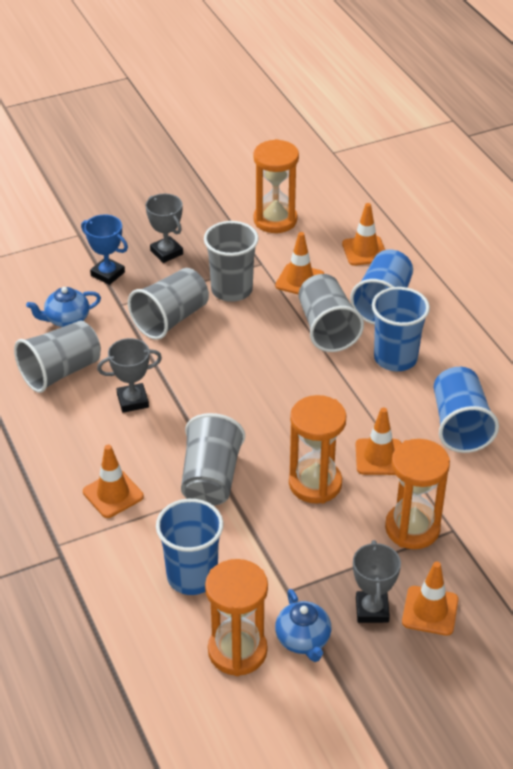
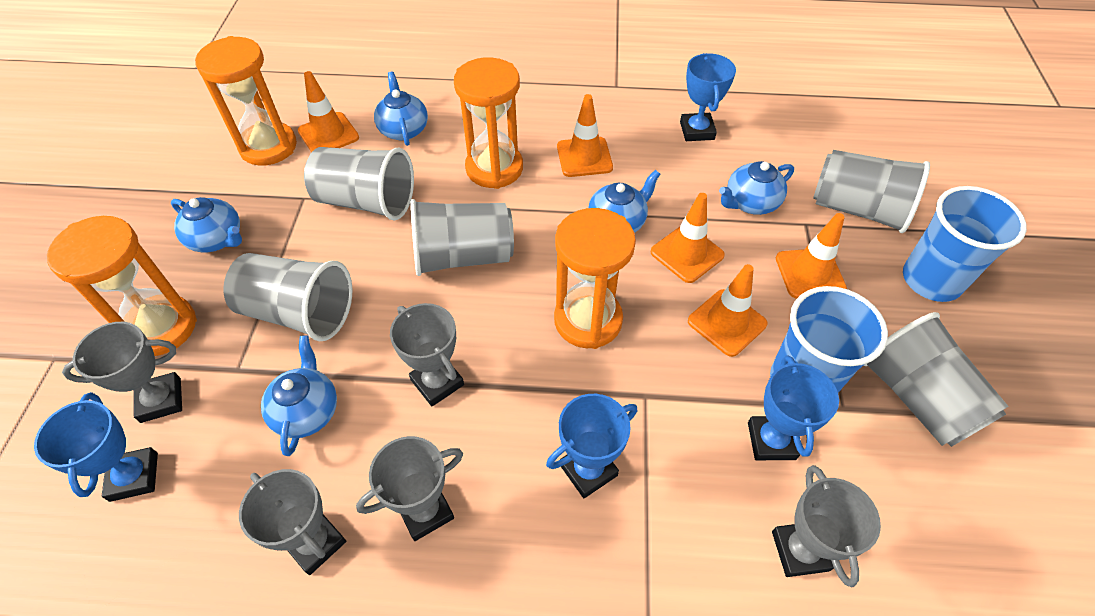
blue cup: [156,499,223,595] [350,250,413,325] [372,287,430,371] [434,367,499,453] = 4 -> [770,286,888,393] [903,186,1027,302] = 2
blue teapot: [26,287,101,327] [275,589,331,662] = 2 -> [171,197,242,253] [261,335,337,456] [374,72,428,146] [588,170,660,233] [719,161,794,215] = 5
blue trophy: [81,214,128,285] = 1 -> [34,392,158,502] [546,394,637,498] [680,53,736,141] [748,355,839,460] = 4
grey trophy: [97,338,162,413] [146,194,183,263] [353,540,401,623] = 3 -> [62,322,182,423] [239,469,346,575] [356,436,463,541] [390,303,464,406] [772,465,881,587] = 5

